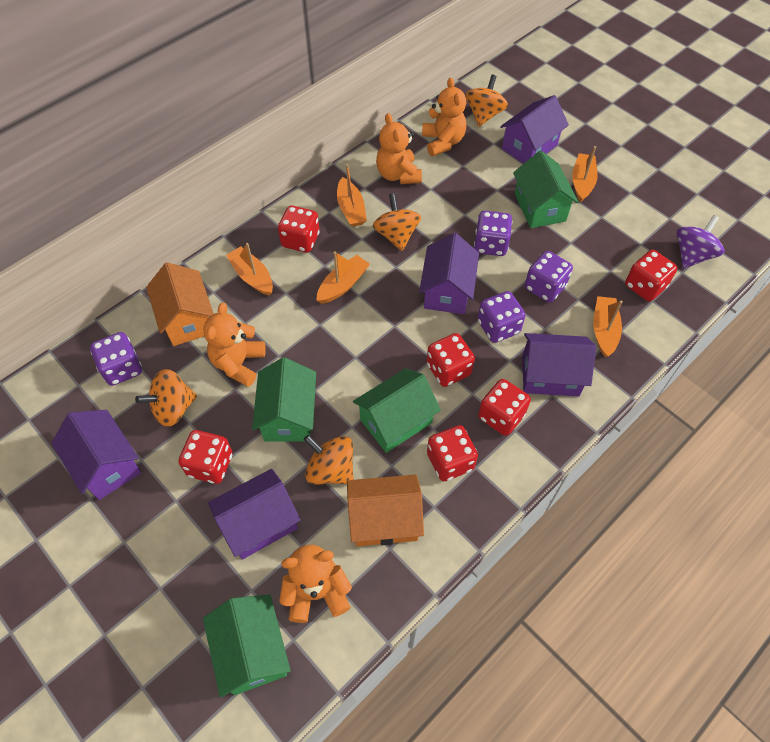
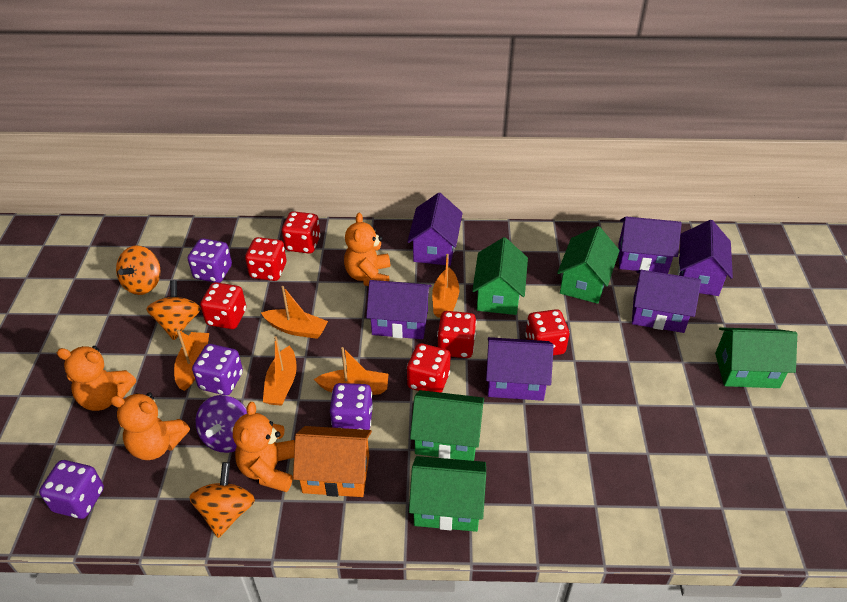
green house: [203,594,291,697] [252,357,316,442] [353,368,441,453] [513,150,579,228] = 4 -> [409,456,486,532] [410,390,484,461] [472,237,528,315] [557,226,620,304] [715,327,797,388] = 5
orange house: [146,262,214,346] [347,475,424,546] = 2 -> [293,426,372,497] = 1
orange spinning top: [135,369,197,427] [304,435,354,485] [373,193,421,251] [466,75,508,127] = 4 -> [116,245,161,295] [146,280,201,340] [189,462,255,538] = 3
purple house: [51,410,141,500] [208,469,301,560] [419,233,479,314] [500,95,569,164] [522,333,596,397] = 5 -> [366,280,432,339] [407,193,462,266] [486,337,554,401] [618,216,682,274] [632,270,701,333] [678,220,733,296] = 6

